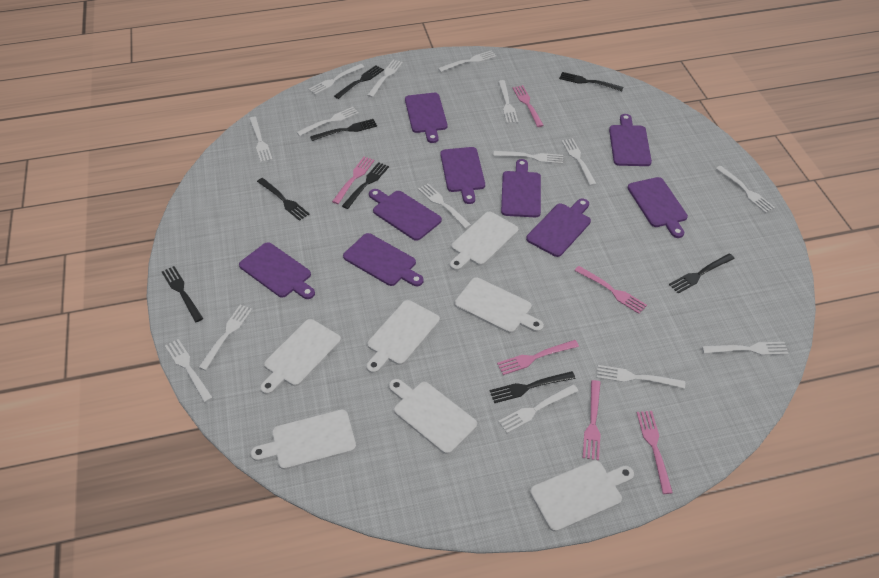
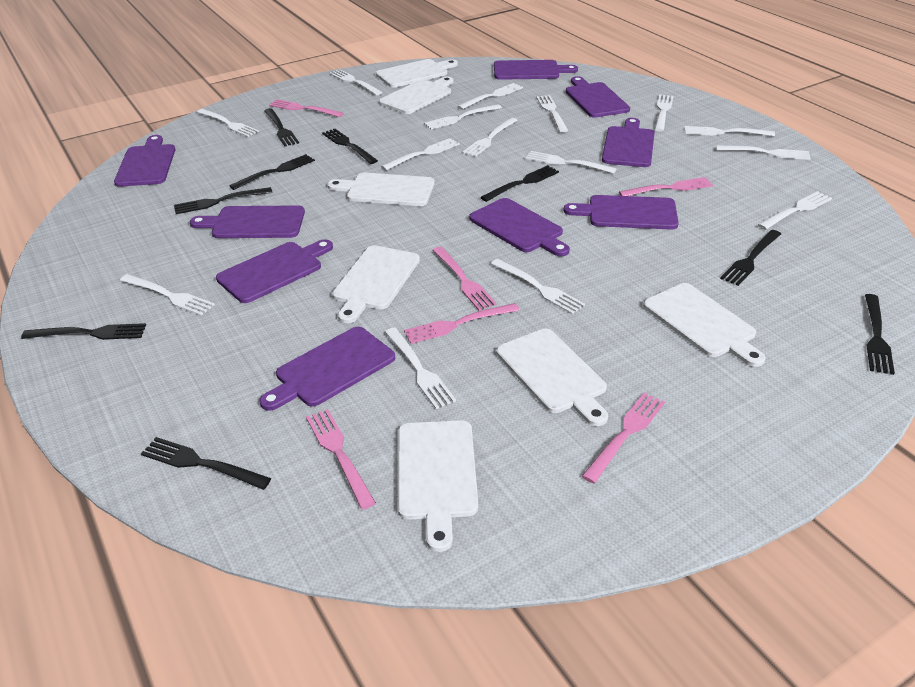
black fork: [162,266,203,322] [257,178,309,221] [310,119,377,141] [334,65,384,99] [342,162,389,209] [489,371,576,403] [559,72,623,91] [669,253,735,294] = 8 -> [21,323,146,340] [141,437,271,490] [174,187,273,214] [229,154,315,190] [264,108,299,146] [322,129,378,164] [480,165,559,202] [720,230,781,286] [865,294,895,375] = 9

